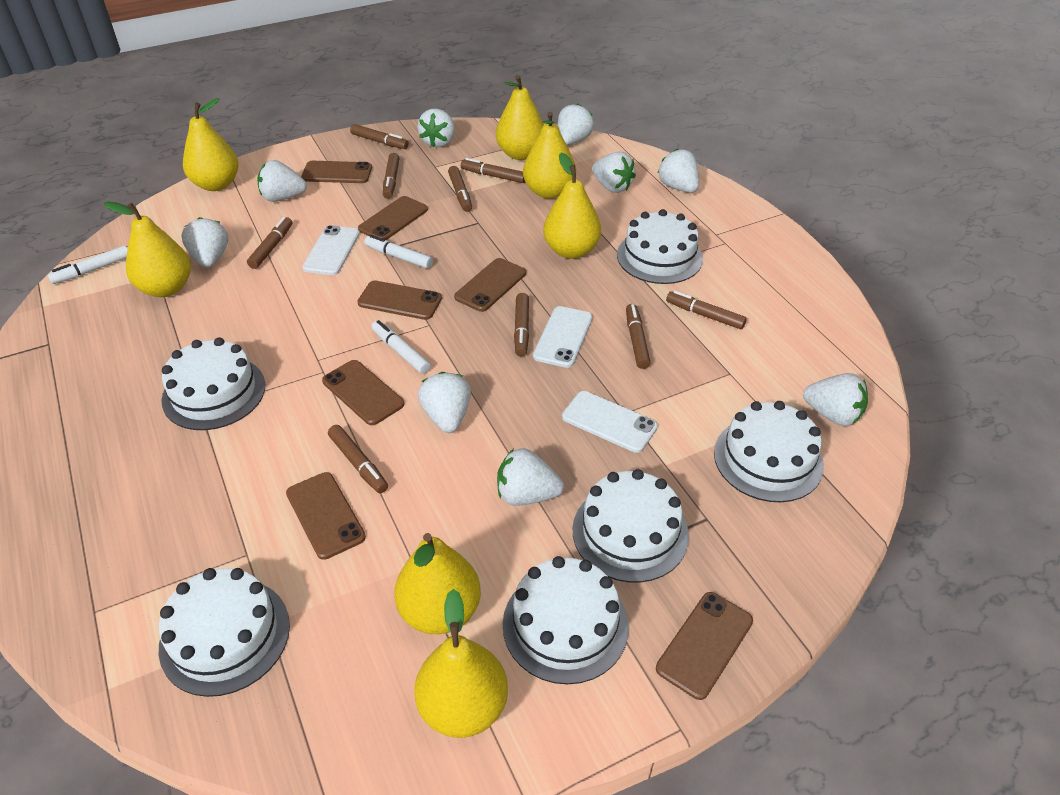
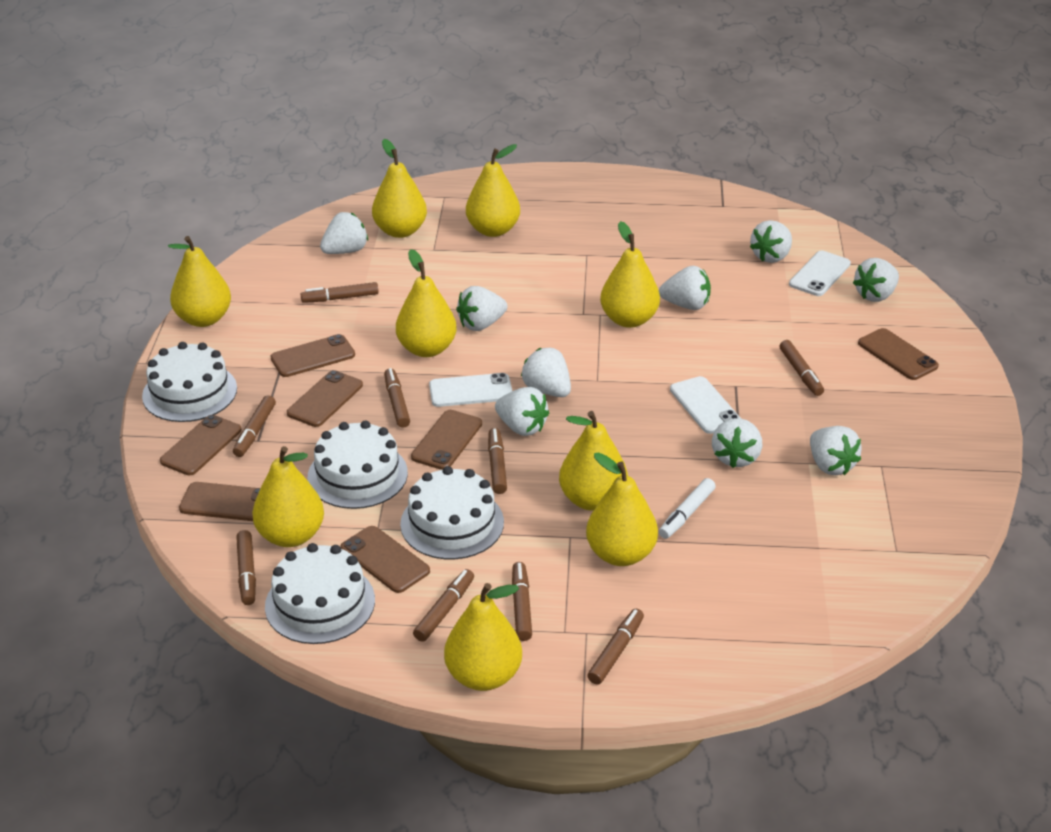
white cake: [159,568,290,697] [161,337,265,430] [503,556,629,684] [573,469,689,582] [617,209,703,284] [714,401,824,502] = 6 -> [142,342,237,422] [265,543,375,644] [308,420,408,509] [400,466,504,559] = 4
white marker: [48,245,128,284] [364,235,433,268] [371,320,431,374] = 3 -> [659,478,716,539] = 1
yellow pear: [104,201,191,297] [183,98,239,191] [394,533,481,634] [414,589,508,738] [496,75,544,160] [523,112,576,199] [543,153,601,259] = 7 -> [168,236,231,327] [252,446,324,547] [372,139,427,238] [396,249,457,357] [444,583,522,691] [466,144,520,237] [559,411,628,511] [586,452,658,566] [600,221,660,328] = 9

